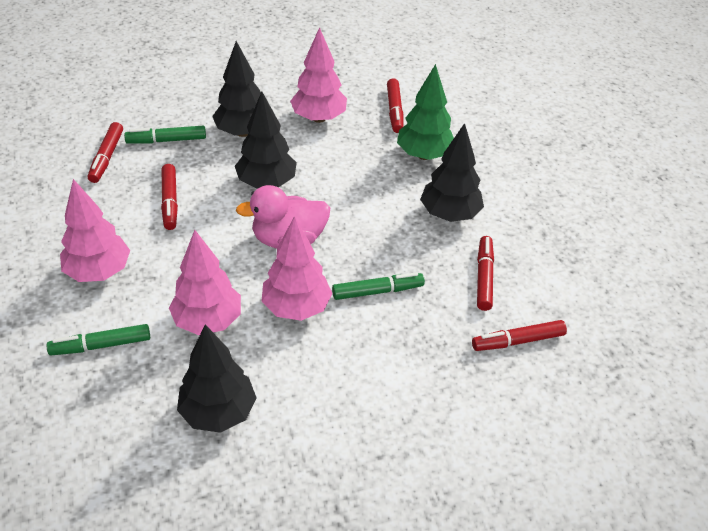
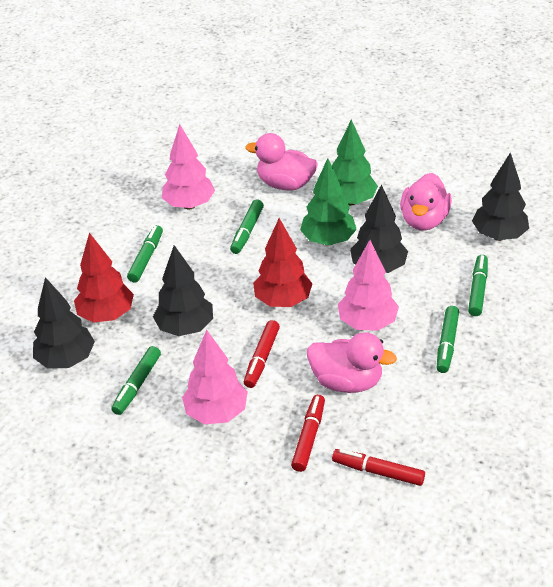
green marker: [47,324,150,356] [124,126,206,144] [332,272,425,300] = 3 -> [111,346,161,415] [127,225,163,282] [230,200,264,254] [437,306,459,373] [468,255,488,316] = 5
green tree: [397,64,454,160] = 1 -> [300,158,357,245] [332,119,378,206] = 2
pink duck: [236,185,330,248] = 1 -> [245,133,318,190] [307,332,397,393] [400,173,452,230] = 3
pink tree: [60,179,130,282] [169,230,241,335] [261,216,332,321] [290,27,347,123] = 4 -> [162,124,215,209] [182,330,248,424] [338,240,399,331] = 3
red marker: [88,122,123,183] [161,164,178,230] [387,78,403,133] [472,320,567,351] [477,236,494,311] = 5 -> [244,320,280,388] [291,395,325,472] [332,449,425,486] = 3
red tree: none = 0 -> [74,233,134,323] [253,218,313,307] = 2

